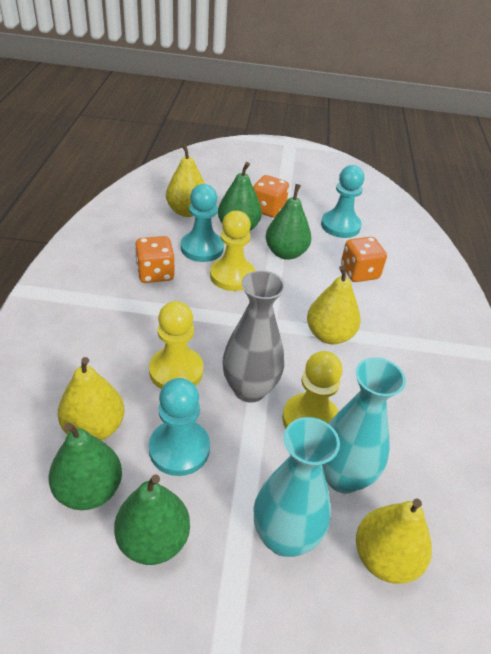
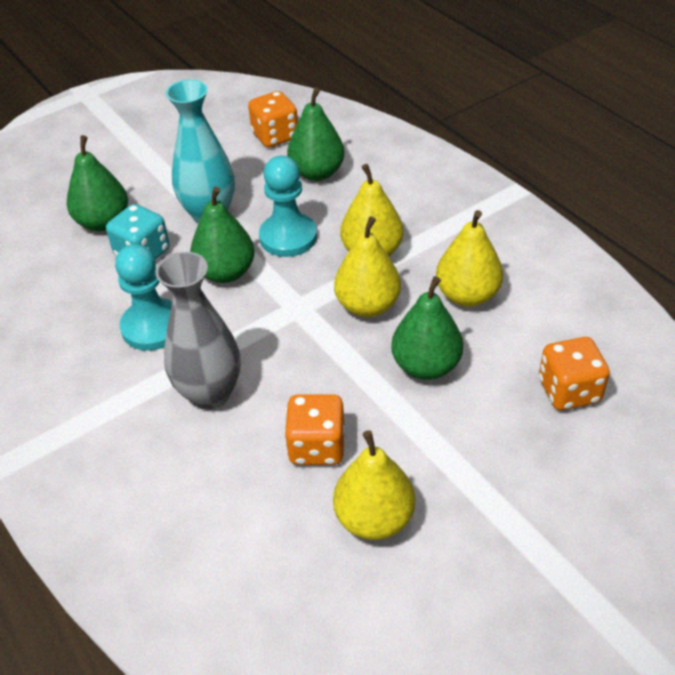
turquoise dice: none = 0 -> [106,204,170,260] = 1
turquoise pawn: [149,378,210,476] [181,184,224,262] [321,165,364,238] = 3 -> [115,244,172,351] [259,155,317,257] = 2
turquoise vase: [254,417,340,557] [322,357,406,494] = 2 -> [166,79,235,223] = 1
yellow pawn: [149,301,203,389] [210,211,255,291] [282,351,342,429] = 3 -> none = 0

